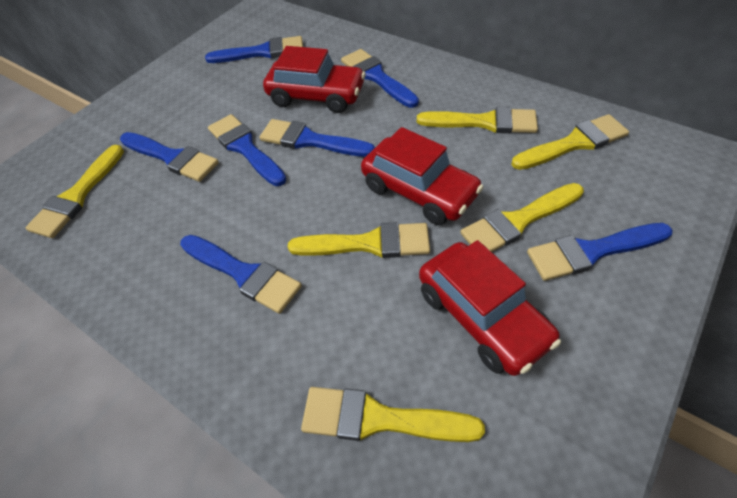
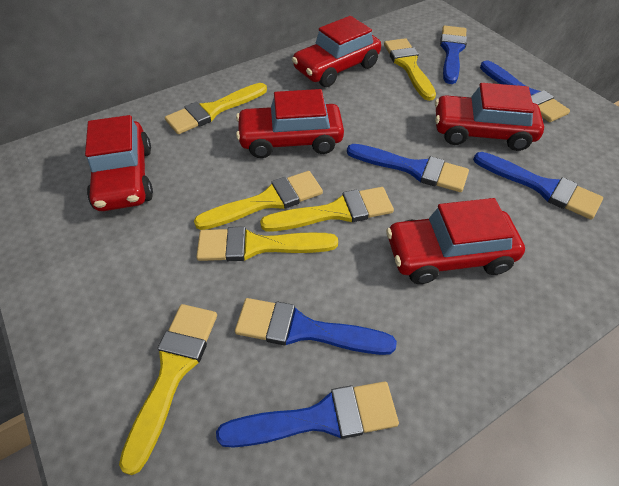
blue brush: [120,132,219,182] [180,235,302,314] [205,36,303,63] [208,114,286,186] [260,119,375,157] [341,49,419,108] [527,223,672,281] = 7 -> [216,381,399,448] [235,298,397,355] [347,144,469,192] [440,26,467,84] [473,152,603,219] [480,60,570,122] = 6
red car: [263,46,366,113] [361,127,484,225] [419,240,561,376] = 3 -> [85,115,153,211] [236,89,344,158] [292,16,381,87] [386,198,525,284] [435,83,544,151] = 5

